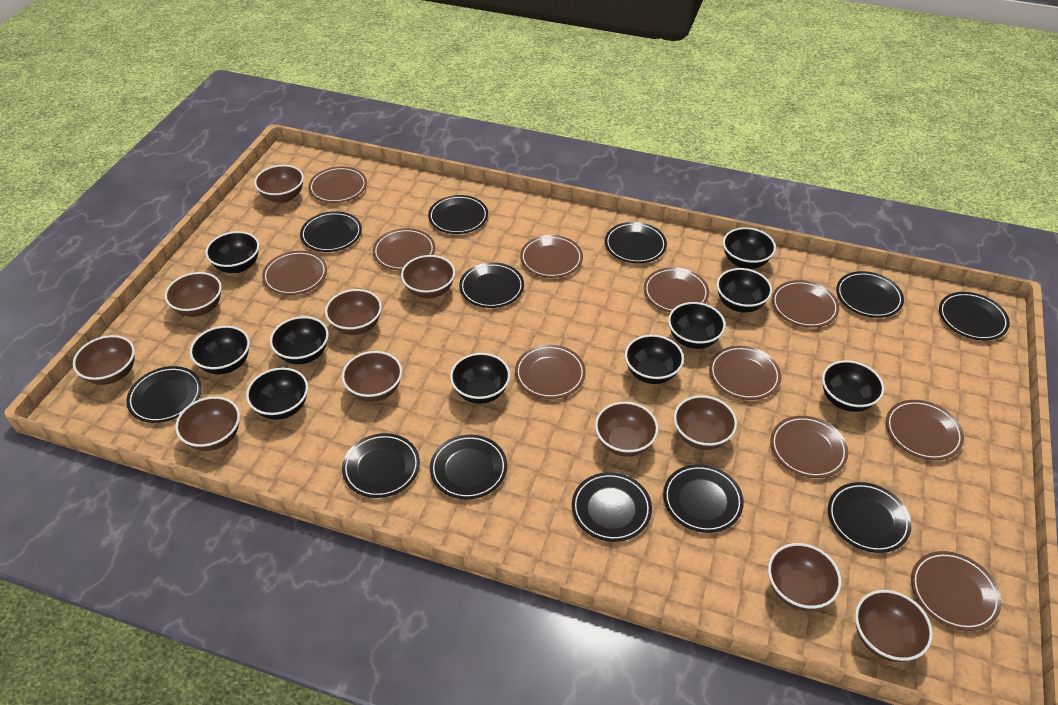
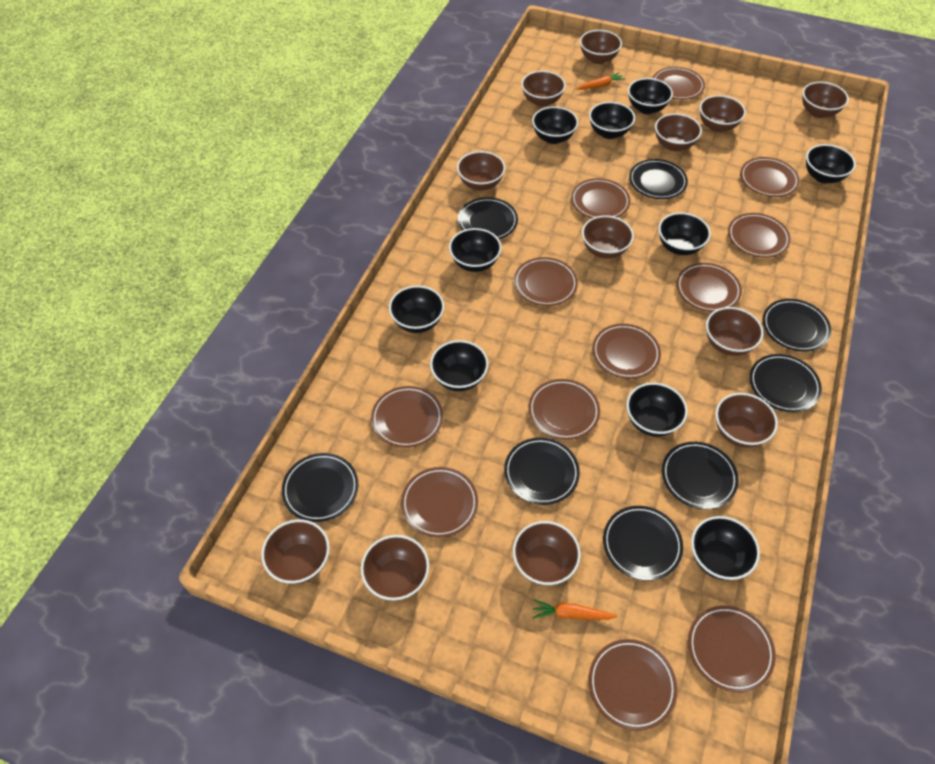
black plate: [126,366,202,423] [300,211,362,252] [342,433,420,498] [428,195,488,234] [430,435,507,499] [459,262,524,308] [572,472,652,542] [605,222,667,263] [663,464,744,533] [828,482,912,553] [836,271,904,318] [939,292,1010,340] = 12 -> [282,453,358,522] [458,197,518,239] [504,438,580,505] [603,506,683,581] [629,159,688,199] [662,442,739,509] [750,354,822,412] [763,299,831,352] = 8
brown bowl: [73,335,135,385] [165,272,222,317] [175,396,240,451] [254,165,304,203] [325,289,382,335] [342,351,402,402] [401,255,455,299] [595,402,658,457] [674,395,737,450] [768,543,841,611] [855,590,933,662] = 11 -> [261,519,330,584] [361,535,429,601] [457,151,505,191] [513,521,581,586] [521,71,566,107] [580,30,622,64] [582,215,634,258] [655,113,702,151] [699,95,746,132] [706,307,764,356] [715,393,778,448] [802,82,849,118] = 12
brown plate: [262,251,327,295] [308,166,367,203] [373,228,435,270] [515,345,586,399] [520,235,583,278] [644,267,709,312] [709,346,781,400] [770,416,848,478] [772,280,839,328] [886,400,964,460] [911,551,1002,631] = 11 -> [371,386,443,448] [401,467,478,538] [514,257,578,306] [528,379,600,440] [571,178,630,219] [589,639,677,731] [592,324,661,379] [653,67,705,100] [676,263,742,312] [688,605,776,693] [728,213,791,258] [740,157,800,197] = 12
orange carrot: none = 0 -> [532,599,617,620] [576,72,625,90] = 2

